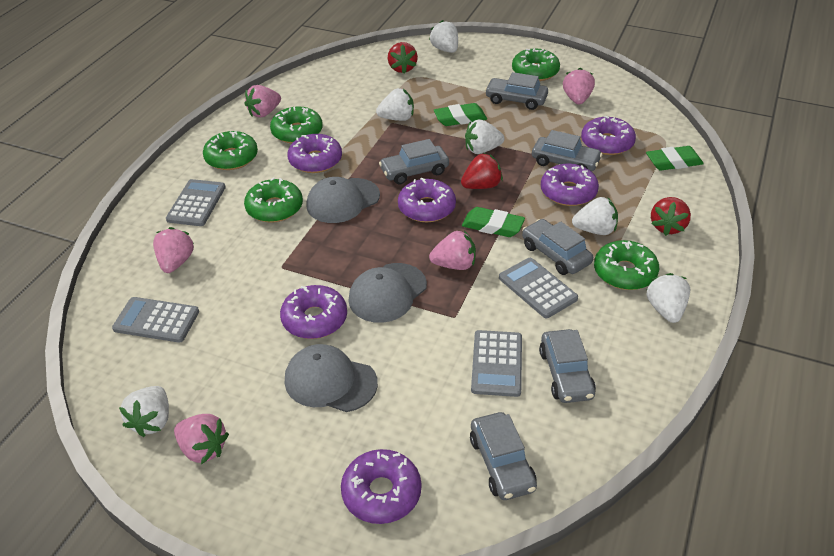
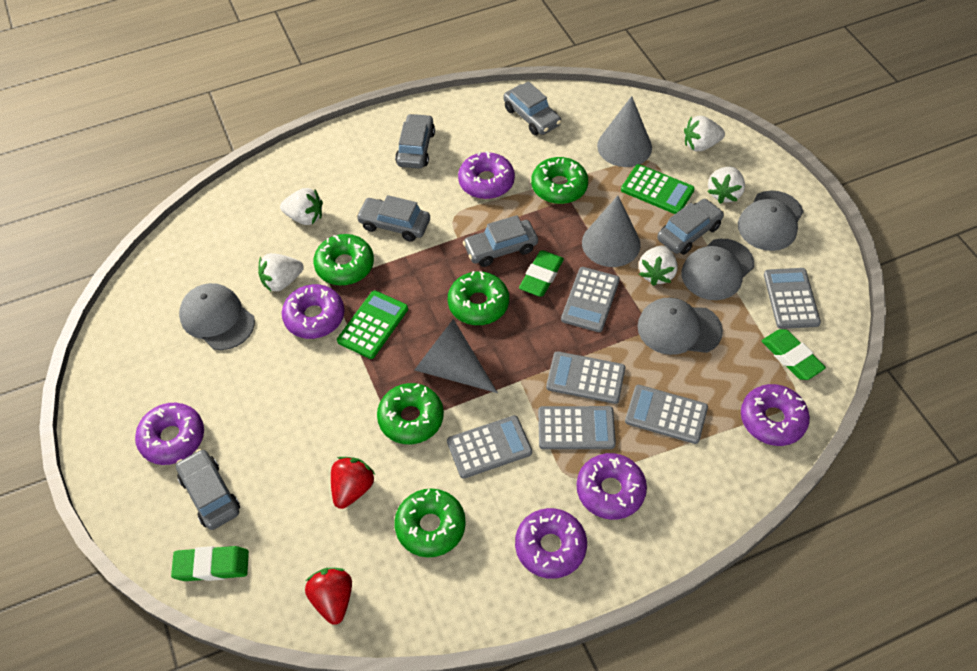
green calculator: none = 0 -> [337,291,408,359] [621,164,695,214] = 2
grey calculator: [112,297,199,343] [166,179,226,226] [471,330,522,397] [499,258,578,318] = 4 -> [447,415,532,479] [538,406,616,449] [546,351,625,404] [561,267,620,332] [625,385,708,444] [764,268,821,329] = 6
grey cap: [285,344,378,412] [306,177,380,223] [349,263,427,323] = 3 -> [179,283,255,350] [638,298,723,355] [682,238,754,300] [738,190,803,251] = 4
grey cone: none = 0 -> [415,319,498,393] [582,195,641,267] [597,96,652,167] = 3
pink strawberry: [153,227,194,273] [174,414,229,464] [245,85,281,118] [429,231,476,270] [563,68,595,105] = 5 -> none = 0
red strawberry: [388,42,418,74] [461,153,503,189] [651,197,691,236] = 3 -> [305,568,352,625] [331,457,375,509] = 2
white strawberry: [119,386,169,437] [376,88,414,121] [429,20,458,53] [465,119,504,154] [572,197,618,235] [647,273,690,323] = 6 -> [258,253,304,291] [280,188,323,225] [639,246,678,286] [684,116,725,151] [707,167,745,204] = 5

